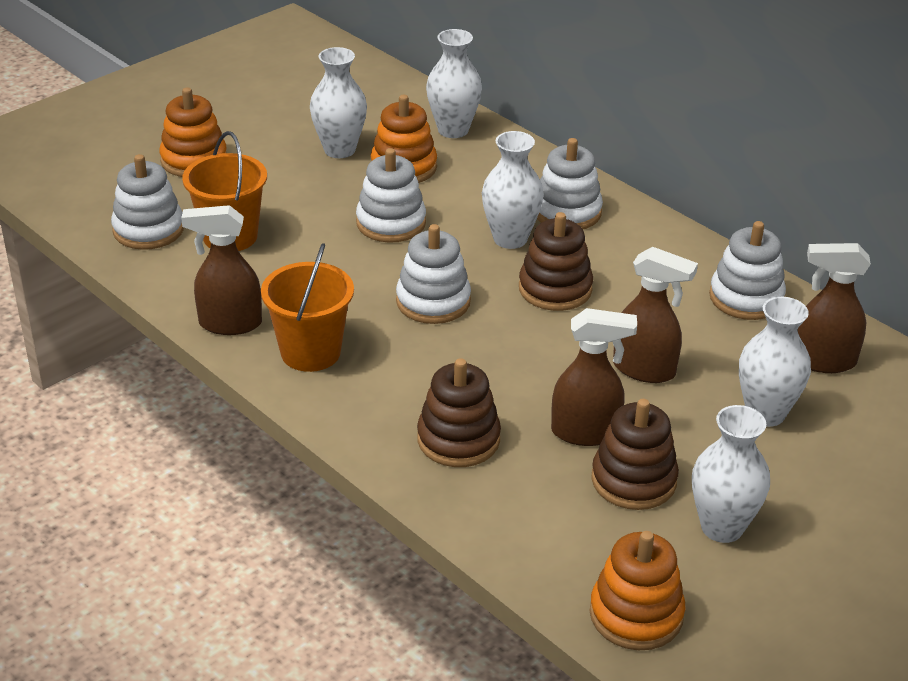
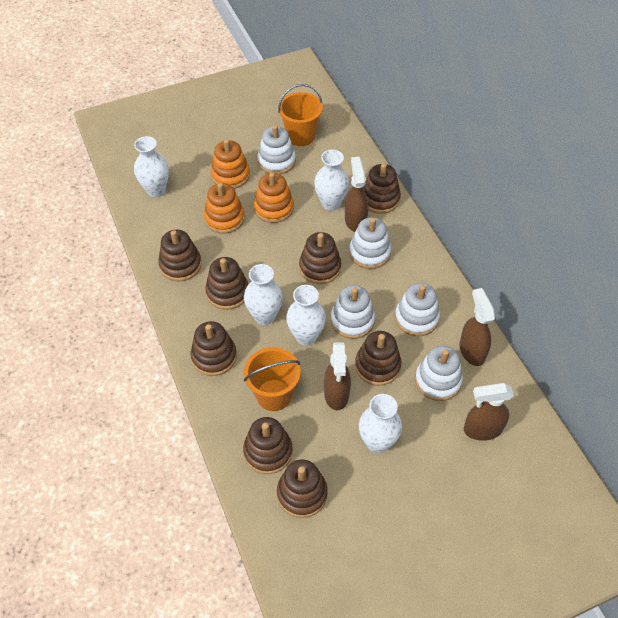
brown stacking toy: [417,358,501,467] [519,212,593,311] [591,399,679,510] = 3 -> [159,230,202,281] [191,321,237,376] [205,257,248,310] [243,417,292,474] [277,460,328,518] [299,232,341,284] [355,331,402,386] [363,163,401,214] = 8

